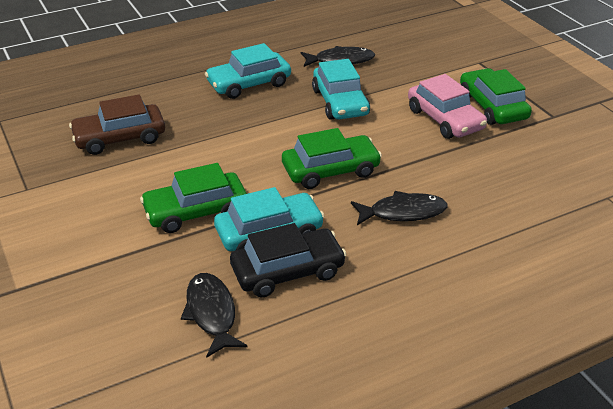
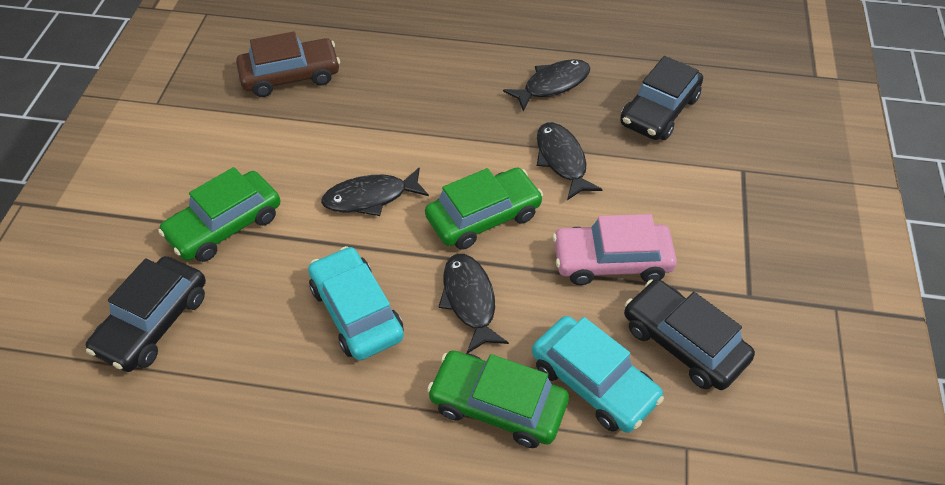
black car: [230,223,347,298] = 1 -> [86,256,206,372] [620,56,703,140] [624,279,755,390] = 3
black fish: [181,273,247,358] [301,46,375,67] [351,191,448,225] = 3 -> [321,167,429,216] [438,254,509,354] [503,59,590,111] [537,122,603,200] = 4
turquoise car: [205,43,291,99] [214,187,325,251] [312,59,370,120] = 3 -> [308,246,404,360] [532,316,664,433] = 2

